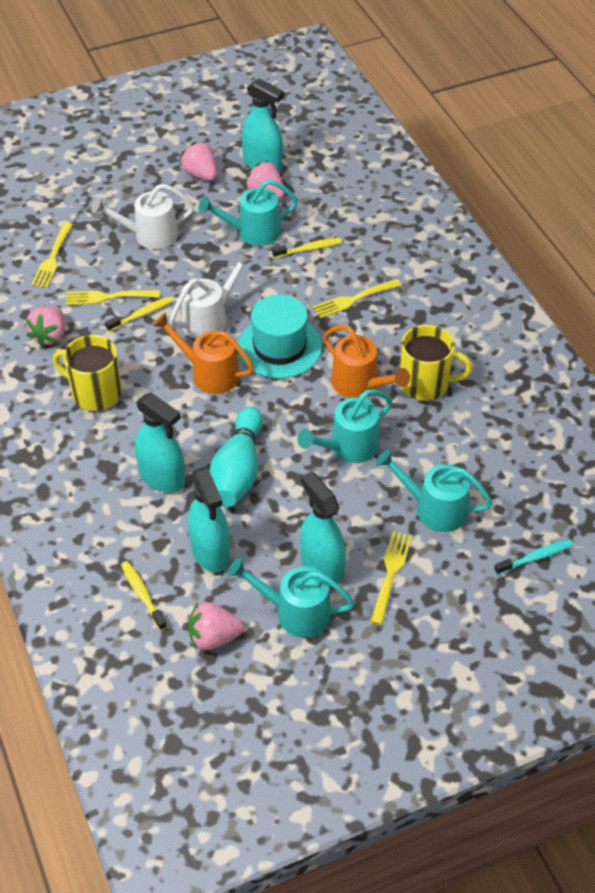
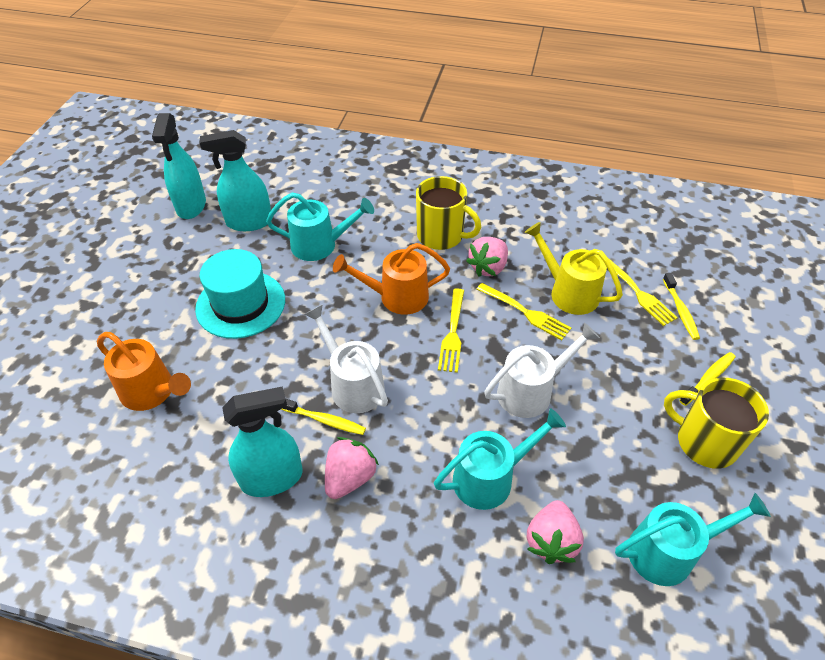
pink strawberry: [25,306,65,347] [180,142,217,181] [188,602,244,650] [245,161,285,200] = 4 -> [325,437,379,499] [466,237,508,277] [527,500,584,564] = 3
turquoise bowling pin: [210,406,263,507] = 1 -> none = 0
turquoise spray bottle: [135,393,185,493] [188,467,230,572] [241,78,284,172] [300,471,346,587] = 4 -> [152,113,206,219] [199,130,271,231] [222,386,303,497] = 3
turquoise toothbrush: [494,539,573,575] = 1 -> none = 0
turquoise watering can: [199,179,298,246] [228,558,355,638] [297,389,392,463] [376,449,492,532] = 4 -> [266,192,374,261] [434,408,566,510] [615,493,771,586] = 3
yellow fork: [31,223,73,288] [65,290,160,305] [313,279,402,318] [370,531,412,625] = 4 -> [438,288,464,373] [476,283,571,341] [608,258,678,326] = 3
yellow watering can: none = 0 -> [524,222,623,315] = 1

